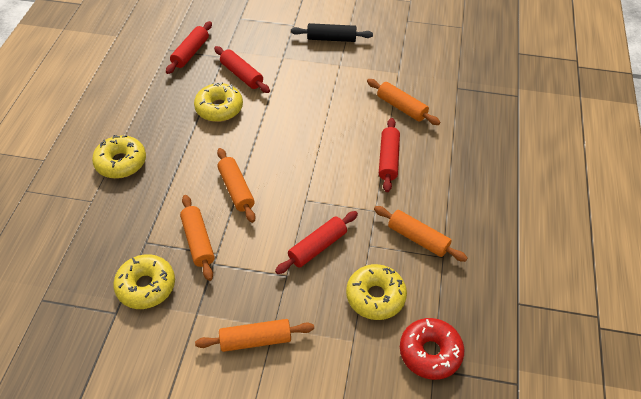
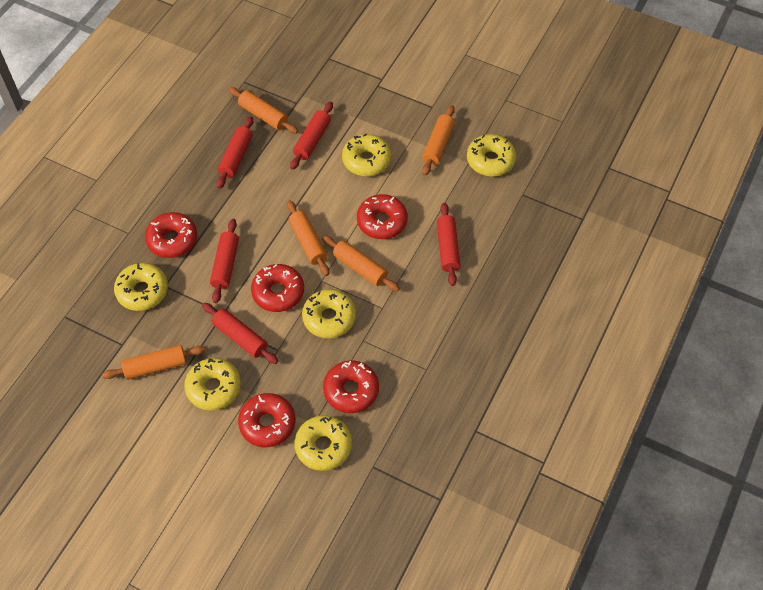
black rolling pin: [291,23,373,42] = 1 -> none = 0
red donut: [400,318,464,380] = 1 -> [145,212,197,258] [238,393,295,447] [251,264,304,312] [323,361,379,413] [357,194,408,239] = 5
red rolling pin: [166,21,212,74] [214,46,270,93] [275,211,358,274] [379,118,400,192] = 4 -> [202,303,278,364] [210,219,239,303] [216,116,253,189] [290,102,333,170] [437,203,460,286] = 5
yellow donut: [92,135,146,179] [113,254,175,309] [194,82,243,122] [346,264,407,320] = 4 -> [114,263,168,311] [184,358,241,411] [294,415,352,471] [302,289,356,338] [342,134,391,176] [467,134,516,177] = 6

